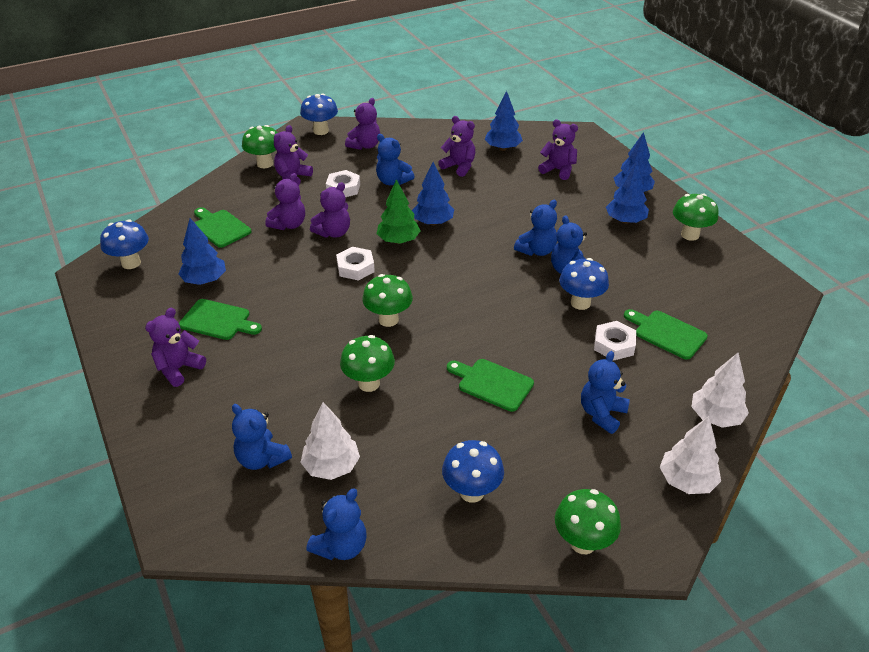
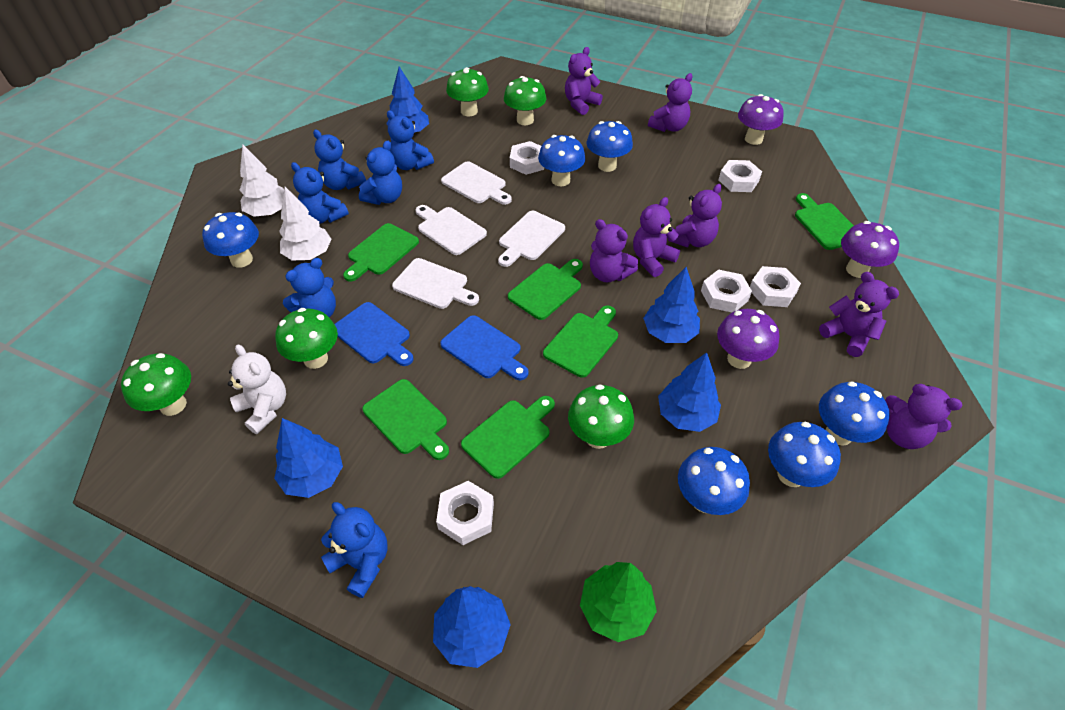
blue cutting board: none = 0 -> [335,302,414,366] [440,315,529,380] = 2
blue mushroom: [100,219,149,269] [300,94,338,135] [442,440,504,503] [559,258,609,310] = 4 -> [202,212,259,268] [538,135,586,186] [587,121,633,172] [678,447,750,515] [768,422,841,487] [819,381,890,446] = 6
green cutting board: [179,299,262,340] [194,207,251,248] [447,359,534,412] [624,309,708,360] = 4 -> [343,223,419,282] [363,379,449,460] [461,396,555,479] [508,259,583,320] [543,306,618,378] [795,193,854,250] = 6
purple mushroom: none = 0 -> [717,309,779,369] [738,94,784,145] [841,221,899,278] = 3
white cutting board: none = 0 -> [392,258,479,309] [415,205,487,255] [441,161,512,205] [498,211,565,267] = 4
white nut: [326,170,360,197] [336,247,375,281] [594,321,636,361] = 3 -> [436,481,494,545] [510,141,544,175] [701,269,752,313] [719,160,762,192] [750,266,801,307] = 5
white teddy bear: none = 0 -> [228,344,286,434] = 1
white tree: [300,402,360,480] [660,416,721,494] [691,353,749,428] = 3 -> [240,144,284,217] [279,187,332,261] = 2

